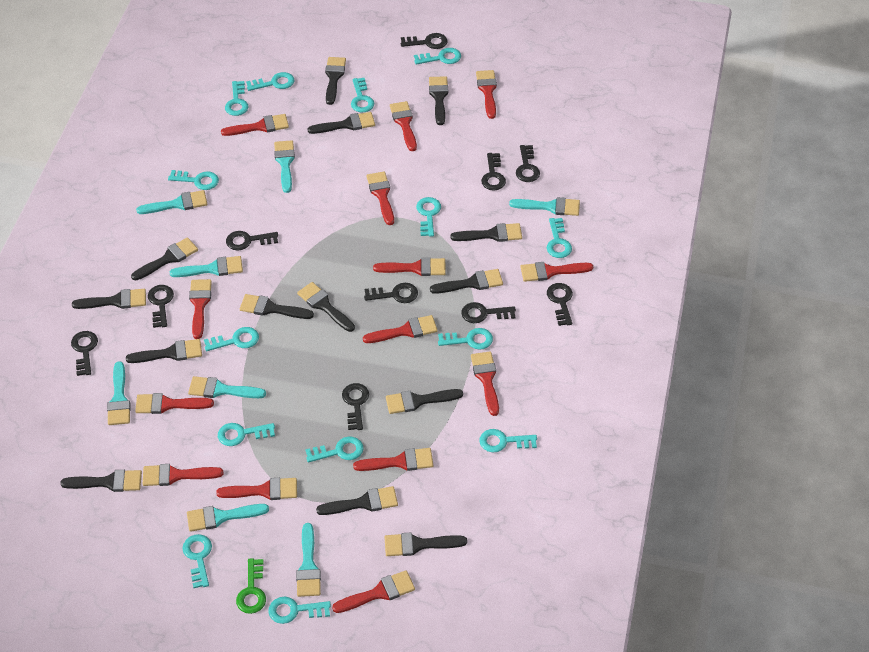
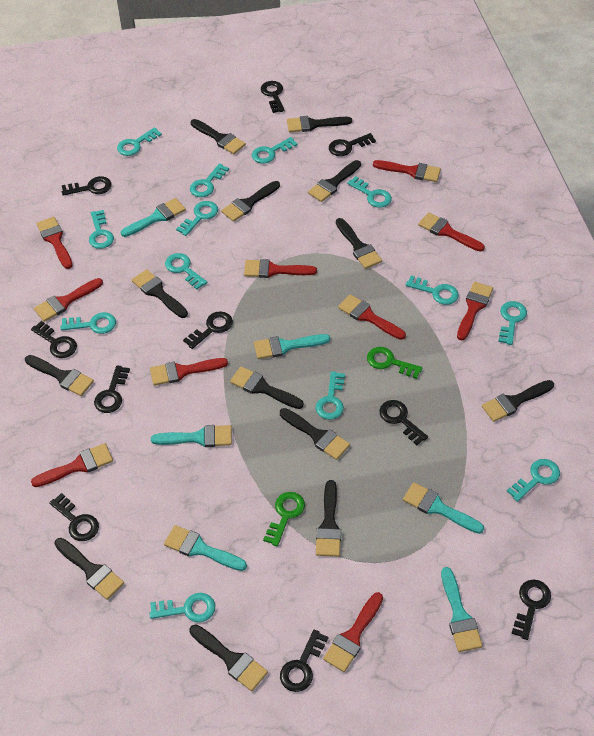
black brush: [60,470,142,492] [72,289,146,309] [126,339,202,363] [131,237,198,280] [240,294,314,319] [297,282,355,332] [307,112,375,134] [316,486,398,515] [325,57,346,105] [384,532,467,556] [386,389,463,414] [429,76,448,125] [430,269,503,294] [450,223,522,242] = 14 -> [25,355,94,396] [54,538,124,600] [132,269,188,318] [189,624,268,691] [191,119,246,154] [221,181,280,222] [230,366,304,409] [280,408,350,460] [287,116,352,132] [308,160,361,202] [316,480,341,557] [336,218,382,269] [482,380,554,422] = 13
green key: [236,558,266,614] = 1 -> [263,492,305,546] [367,347,422,379] = 2
red brush: [135,393,214,414] [143,464,223,486] [189,279,212,339] [216,478,297,500] [221,114,289,136] [332,570,415,613] [353,448,433,471] [363,315,438,343] [366,172,394,225] [373,257,446,276] [390,101,417,151] [471,352,499,416] [476,70,497,119] [520,262,593,282] = 14 -> [31,443,113,487] [34,278,103,322] [36,217,73,269] [150,358,228,386] [244,259,317,278] [323,592,383,672] [338,294,406,340] [373,160,441,182] [418,212,485,251] [457,282,493,341] = 10
turquoise brush: [107,361,130,425] [136,190,207,214] [170,256,243,277] [187,504,269,532] [188,376,266,398] [274,140,295,193] [296,523,321,597] [509,197,580,216] = 8 -> [121,198,186,237] [151,425,232,447] [164,525,247,571] [254,334,330,359] [403,482,484,534] [441,567,483,652] = 6
turquoise key: [168,170,219,190] [182,534,212,588] [204,327,259,351] [218,423,275,446] [225,81,249,116] [246,72,295,91] [268,597,331,624] [305,437,364,463] [351,78,374,112] [414,48,461,65] [416,197,441,237] [438,328,493,350] [479,429,537,452] [547,218,572,258] = 14 -> [61,312,116,334] [89,210,114,249] [117,127,162,156] [149,593,215,622] [165,253,207,289] [176,201,218,236] [190,163,229,197] [252,137,298,164] [315,371,345,420] [347,176,392,208] [406,275,459,305] [498,301,527,345] [507,459,560,502] = 13

